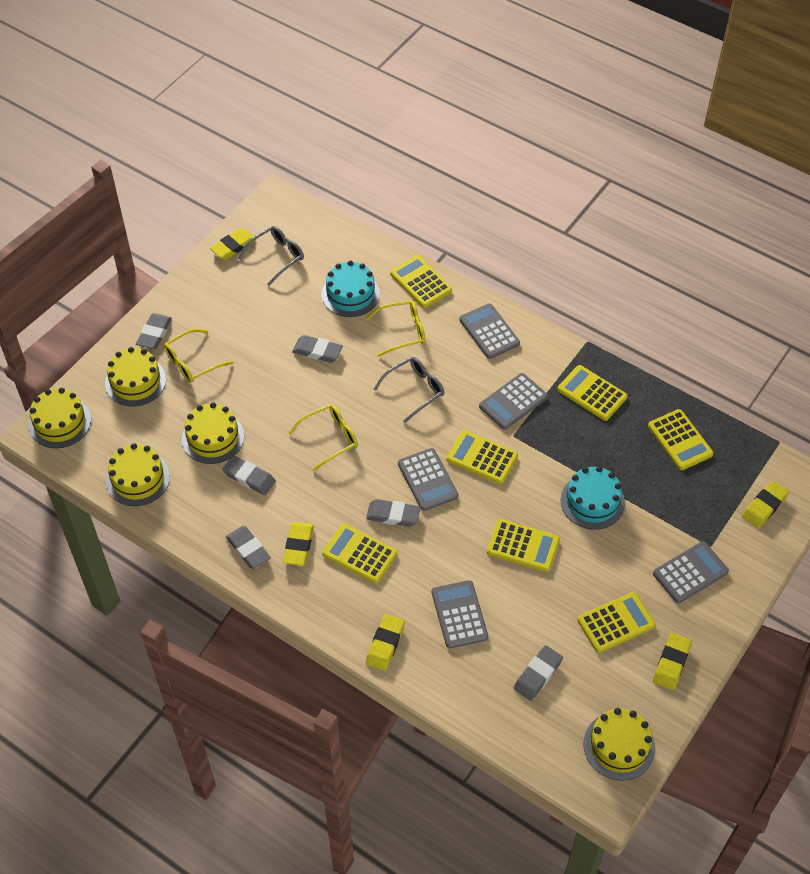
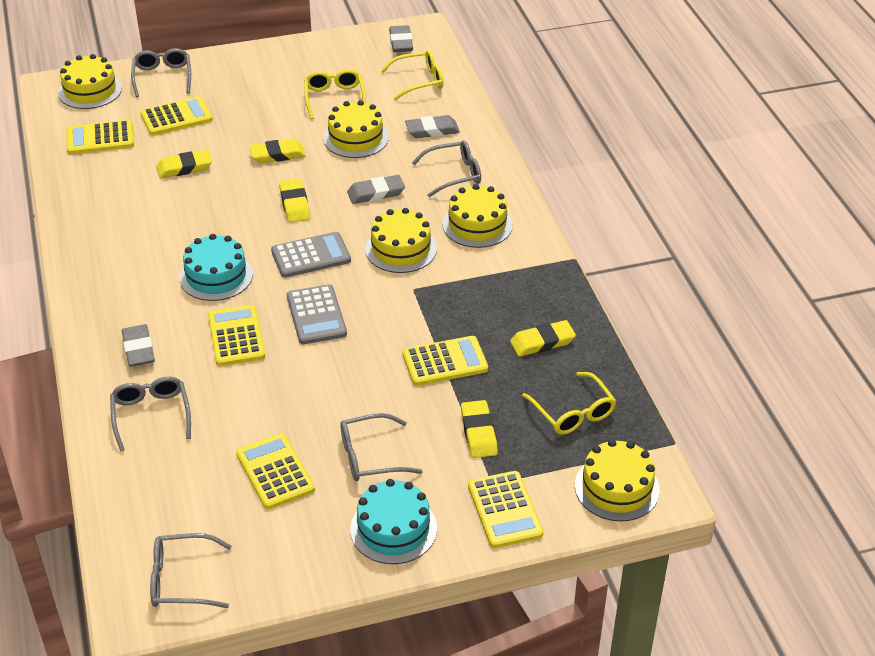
grey calculator: [398,448,458,511] [432,580,488,648] [459,303,520,359] [479,373,548,430] [653,541,729,603] = 5 -> [271,232,351,278] [287,284,347,344] = 2
grey eraser: [136,313,172,349] [222,455,276,495] [226,526,271,569] [292,335,343,363] [366,499,421,527] [514,645,563,701] = 6 -> [121,324,155,367] [347,175,405,204] [389,25,413,52] [405,115,460,138] = 4
grey glasses: [238,226,304,286] [374,357,444,423] = 2 -> [110,376,191,452] [131,48,191,97] [150,533,232,608] [340,413,423,481] [412,140,481,197] = 5
yellow calculator: [322,523,397,584] [390,255,452,308] [446,430,518,484] [487,519,560,572] [558,365,627,421] [577,592,655,653] [648,409,714,470] = 7 -> [66,120,134,154] [140,97,212,135] [208,305,265,366] [236,433,315,509] [402,336,488,386] [468,471,543,548] = 6

